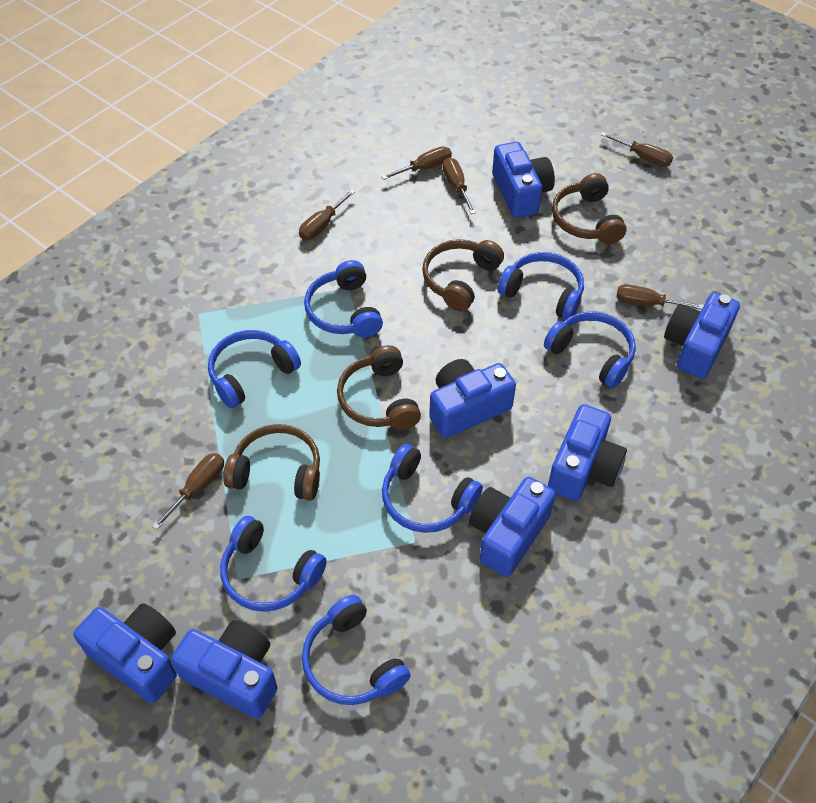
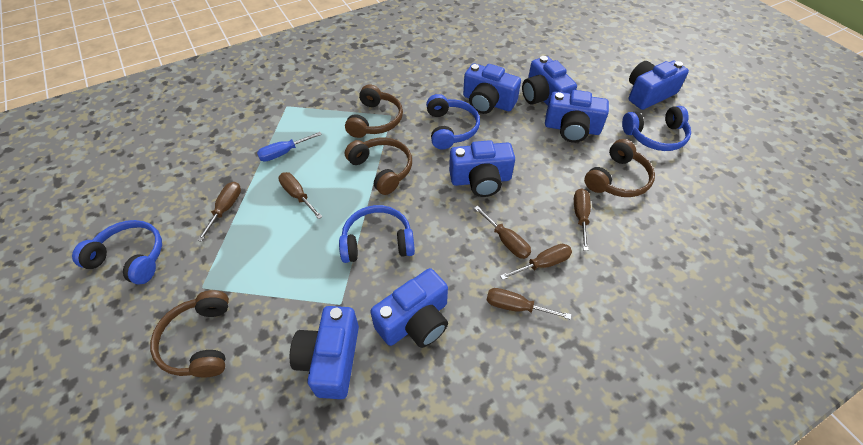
blue headphones: [208,330,301,408] [220,516,327,612] [302,595,411,705] [304,260,383,337] [382,444,483,533] [498,252,584,320] [544,311,636,388] = 7 -> [72,220,162,285] [339,205,415,263] [426,94,480,149] [622,106,691,151] = 4
blue screwdriver: none = 0 -> [257,132,322,162] = 1

